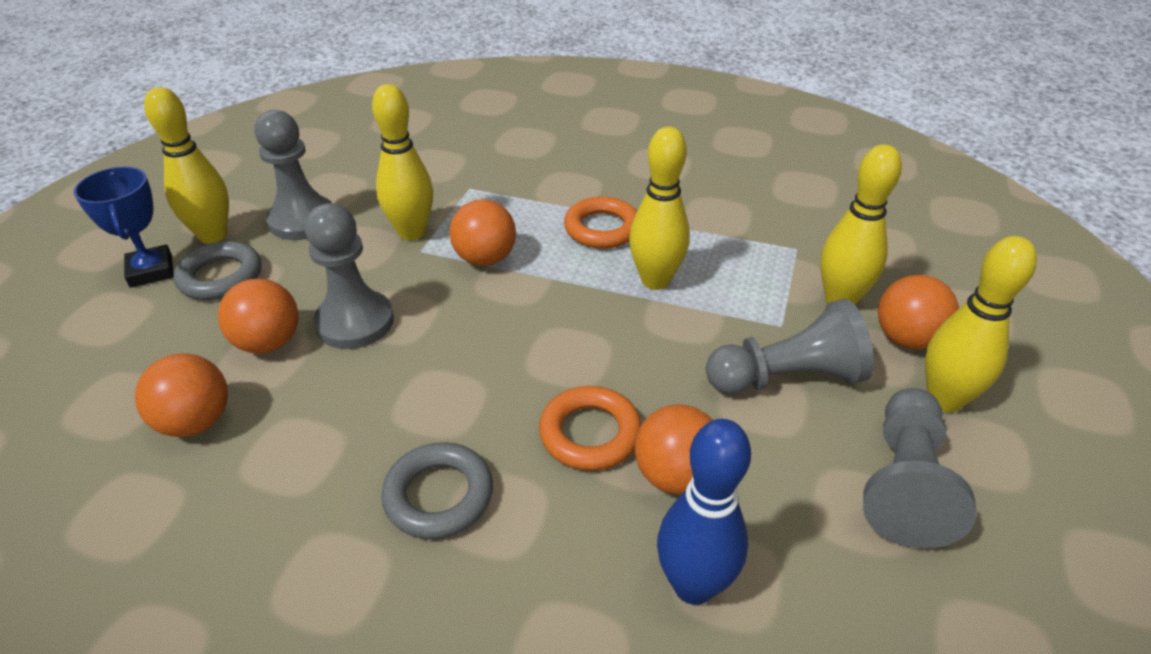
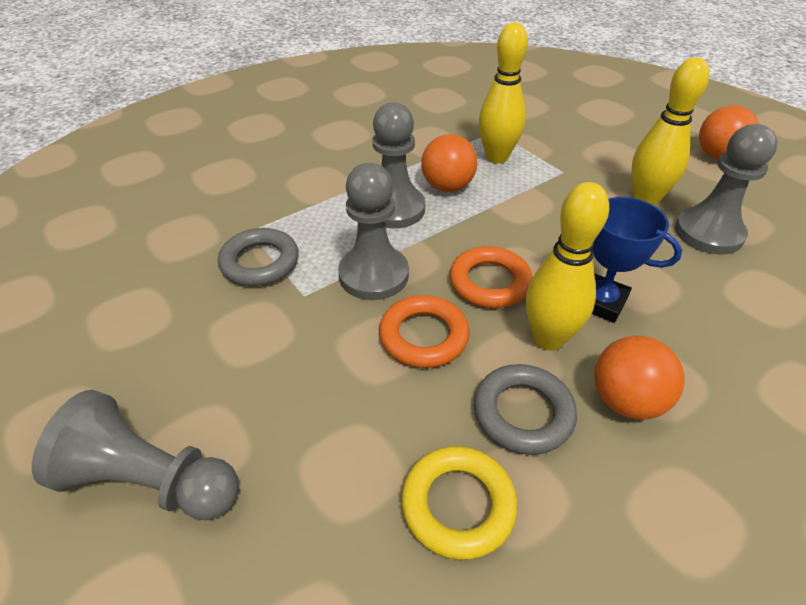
blue bowling pin: [657,419,751,605] = 1 -> none = 0
orange ball: [135,353,228,437] [218,279,299,354] [449,199,516,266] [635,404,713,494] [878,275,959,349] = 5 -> [421,134,478,192] [594,336,684,420] [699,106,759,159] = 3
yellow bowling pin: [144,87,229,244] [372,84,433,240] [629,127,690,290] [820,144,902,305] [925,236,1037,412] = 5 -> [479,22,528,163] [526,182,609,350] [631,57,709,206] = 3
yellow ring: none = 0 -> [401,446,518,560] = 1

